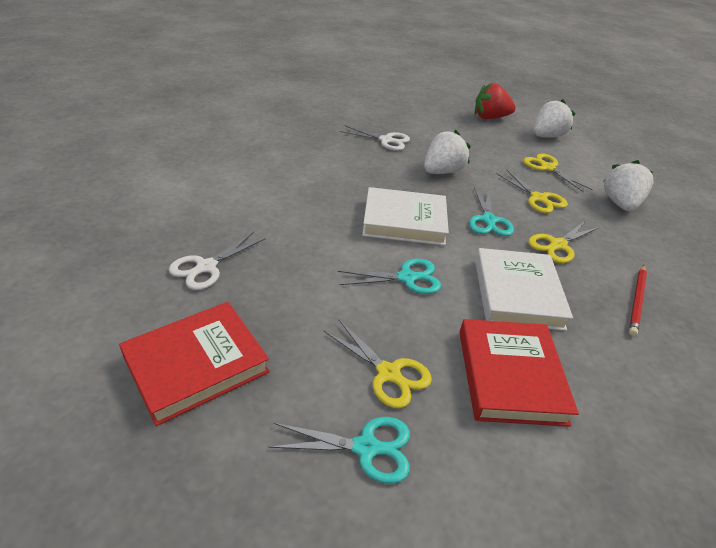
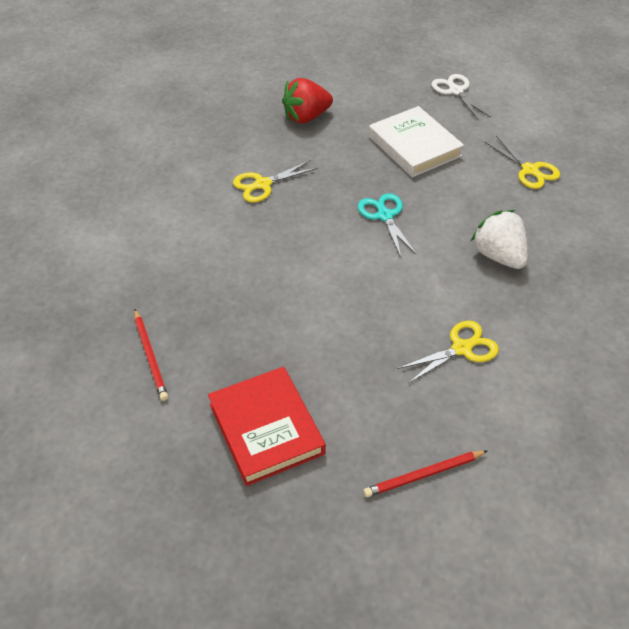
red book: [119,302,270,426] [459,319,579,427] = 2 -> [208,367,326,486] = 1
red pencil: [629,265,647,336] = 1 -> [134,309,168,401] [363,450,487,497] = 2
turquoise scissors: [268,417,410,484] [338,259,441,294] [469,187,514,236] = 3 -> [358,193,417,257] = 1
white book: [362,187,449,246] [475,248,573,331] = 2 -> [369,106,464,177] = 1
white scissors: [169,232,266,290] [340,125,410,151] = 2 -> [431,74,491,120] = 1
white strawberry: [424,130,471,174] [534,99,576,138] [604,160,653,211] = 3 -> [471,210,528,269] = 1
yellow scissors: [324,320,432,408] [496,170,568,213] [523,154,593,192] [528,220,599,263] = 4 -> [233,160,318,203] [398,321,499,383] [485,136,560,189] = 3

